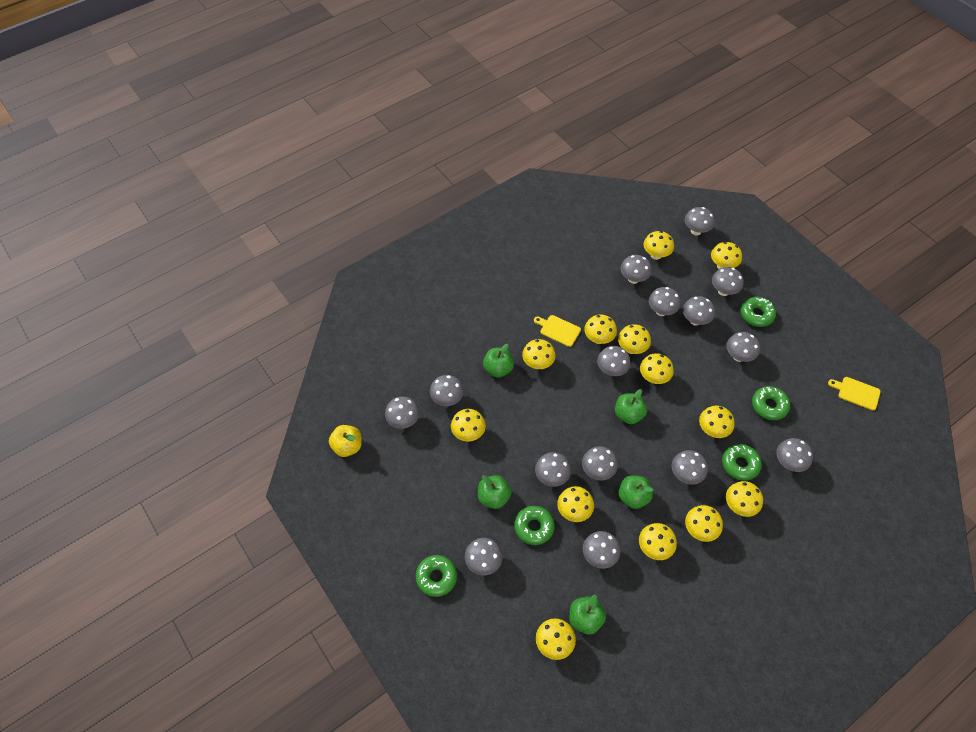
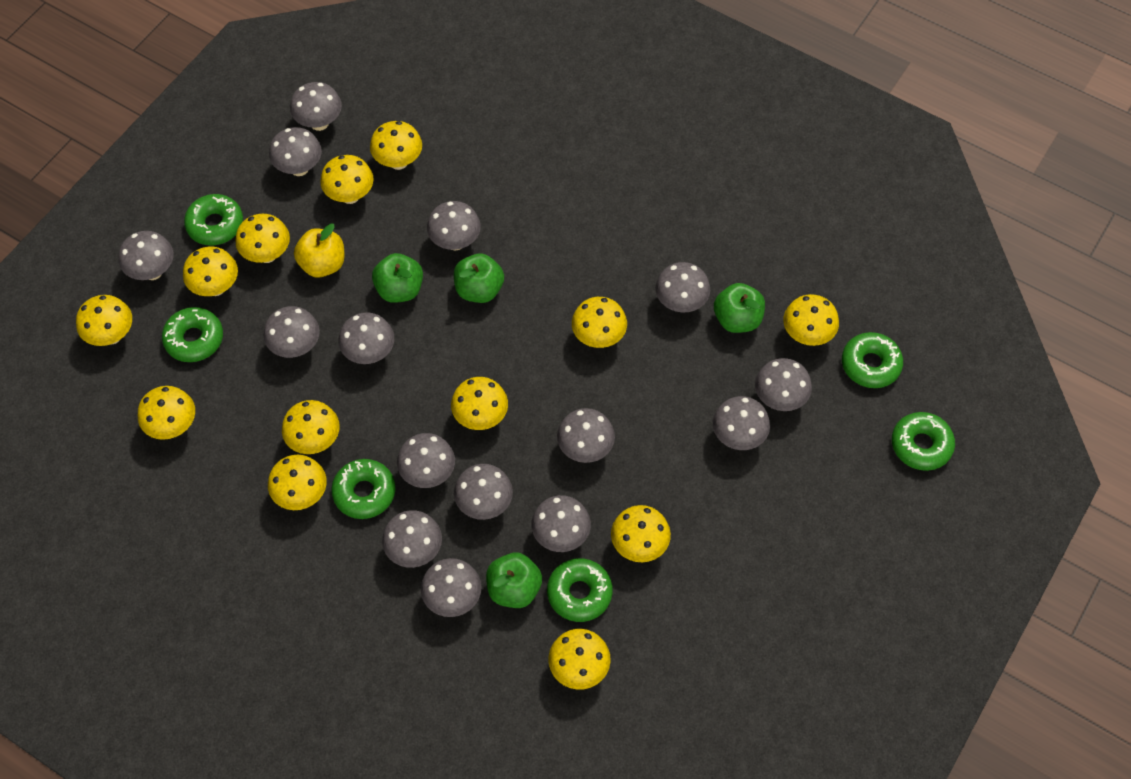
green apple: [478,475,511,509] [483,344,514,378] [569,595,606,634] [615,389,647,424] [618,475,654,509] = 5 -> [372,253,423,303] [454,254,504,303] [486,553,542,608] [714,283,765,333] = 4
green donut: [416,555,457,597] [514,506,555,545] [722,444,762,481] [740,297,776,327] [752,386,790,420] = 5 -> [162,307,223,362] [184,194,243,246] [331,459,395,519] [547,558,613,622] [842,332,903,388] [892,412,955,471] = 6
yellow cutting board: [534,315,581,347] [828,377,881,410] = 2 -> none = 0

